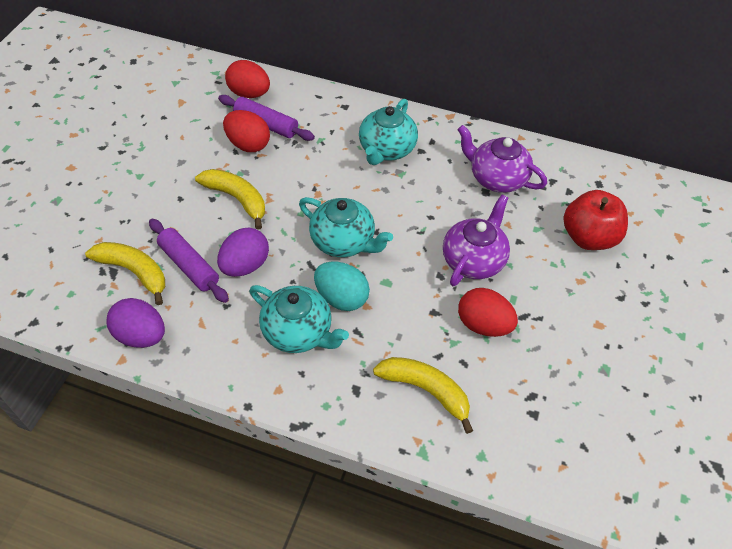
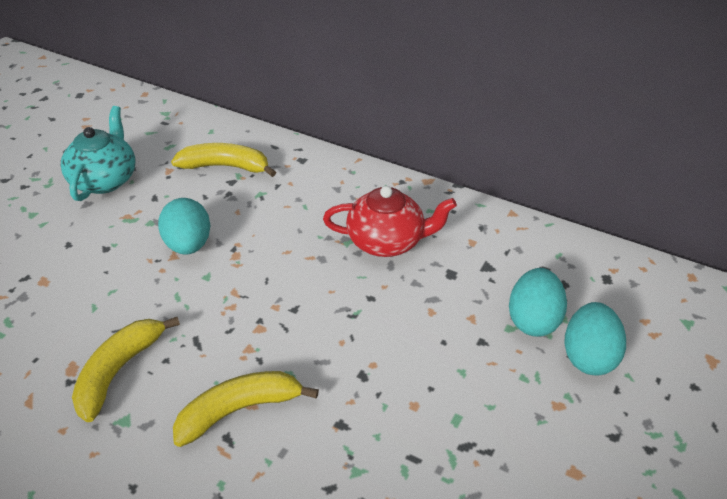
purple egg: [106,298,165,348] [217,228,269,277] = 2 -> none = 0
purple rolling pin: [149,219,229,303] [218,95,315,141] = 2 -> none = 0
purple teapot: [443,195,510,286] [457,125,547,193] = 2 -> none = 0
red apple: [564,190,628,250] = 1 -> none = 0
red egg: [223,110,270,152] [225,60,270,98] [458,288,518,337] = 3 -> none = 0
red teapot: none = 0 -> [323,186,457,257] = 1
turquoise egg: [314,262,370,311] = 1 -> [158,198,211,255] [509,268,567,337] [564,302,626,376] = 3
turquoise teapot: [250,285,349,353] [299,197,393,257] [359,99,418,165] = 3 -> [61,106,136,201] = 1

